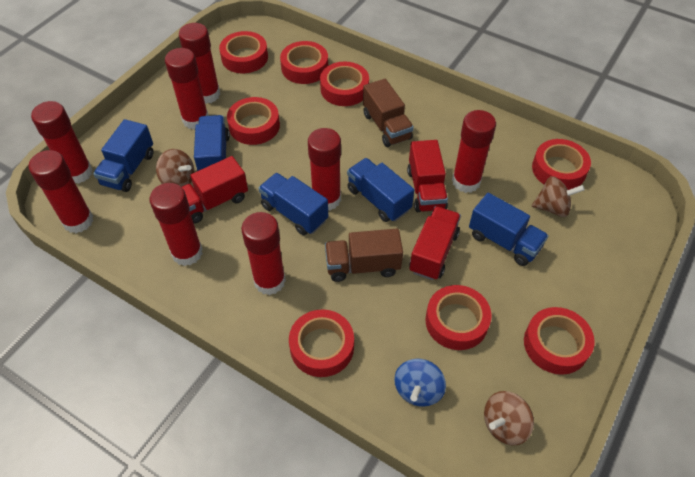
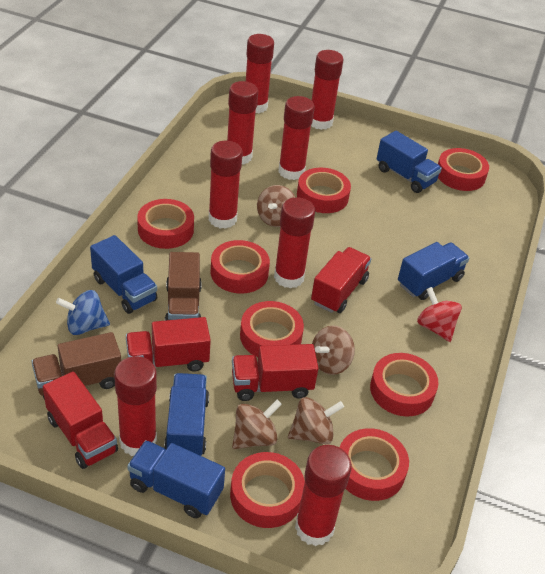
brown spinning top: [156,149,194,187] [484,391,534,446] [532,176,585,217] = 3 -> [232,400,282,449] [257,185,295,227] [288,397,344,444] [312,325,355,375] = 4
red spinning top: none = 0 -> [417,287,462,342] = 1
red truck: [182,156,248,224] [407,140,448,212] [409,206,461,280] = 3 -> [43,371,118,469] [126,317,211,372] [232,344,319,401] [311,247,371,313] = 4

